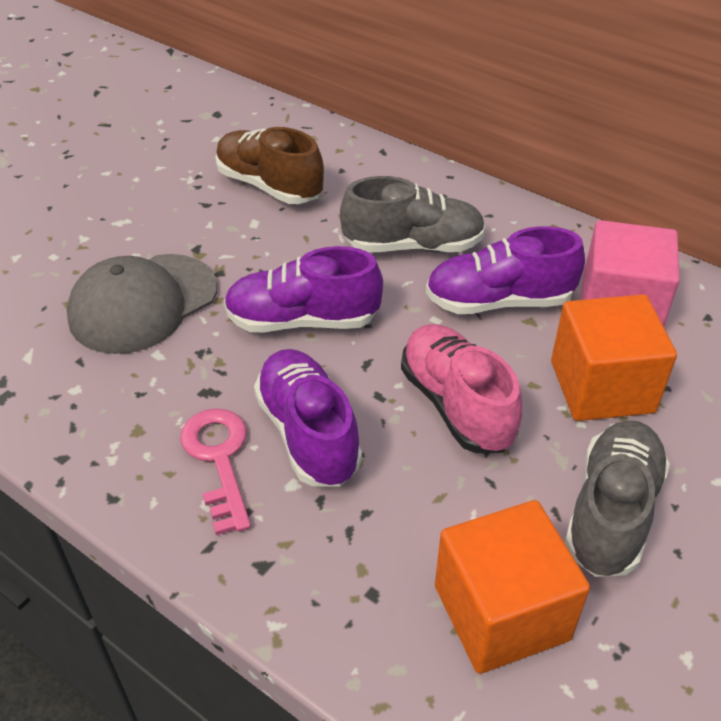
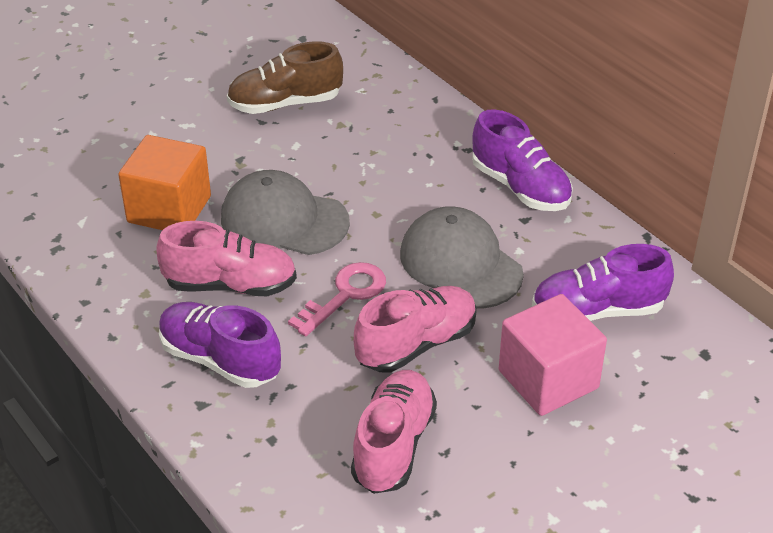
grey cap: [67,254,217,354] = 1 -> [221,170,350,255] [400,207,524,309] = 2
grey shoe: [340,176,486,252] [565,420,670,577] = 2 -> none = 0
orange cube: [435,500,590,674] [551,294,677,421] = 2 -> [118,135,211,230] = 1
pink shoe: [401,324,522,453] = 1 -> [156,221,297,296] [351,370,437,494] [354,286,477,372] = 3

